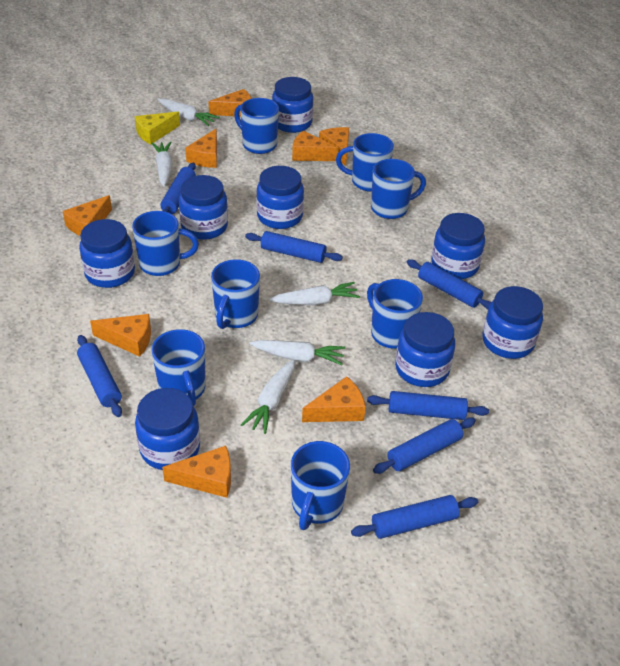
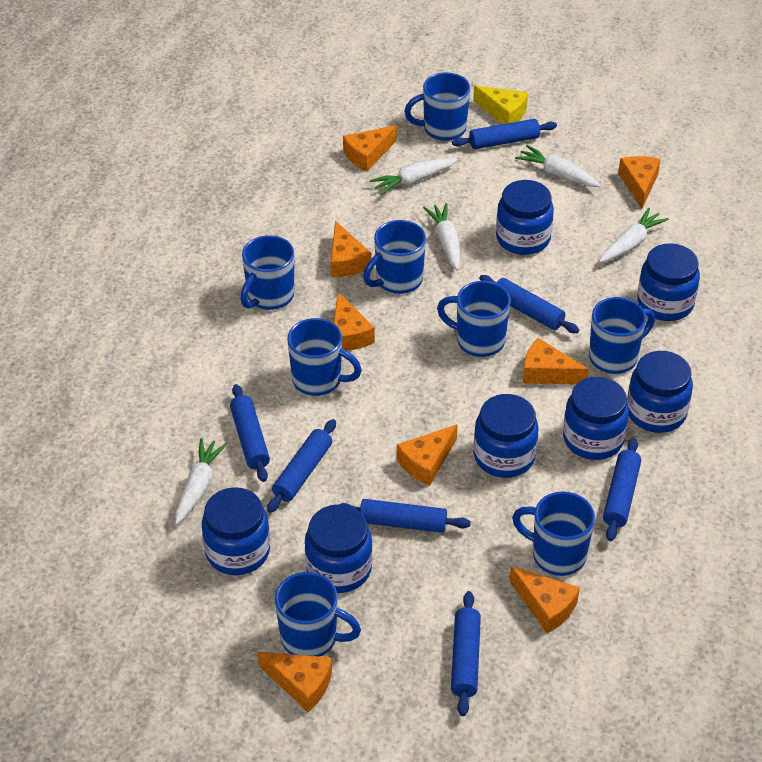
blue jar: [79,219,135,288] [135,388,200,470] [179,175,228,240] [257,166,304,229] [272,77,313,133] [395,312,455,387] [431,213,485,279] [483,286,543,359] = 8 -> [202,487,270,575] [305,504,372,593] [474,394,539,478] [496,180,554,255] [563,377,629,460] [627,351,693,433] [637,243,700,321] = 7

